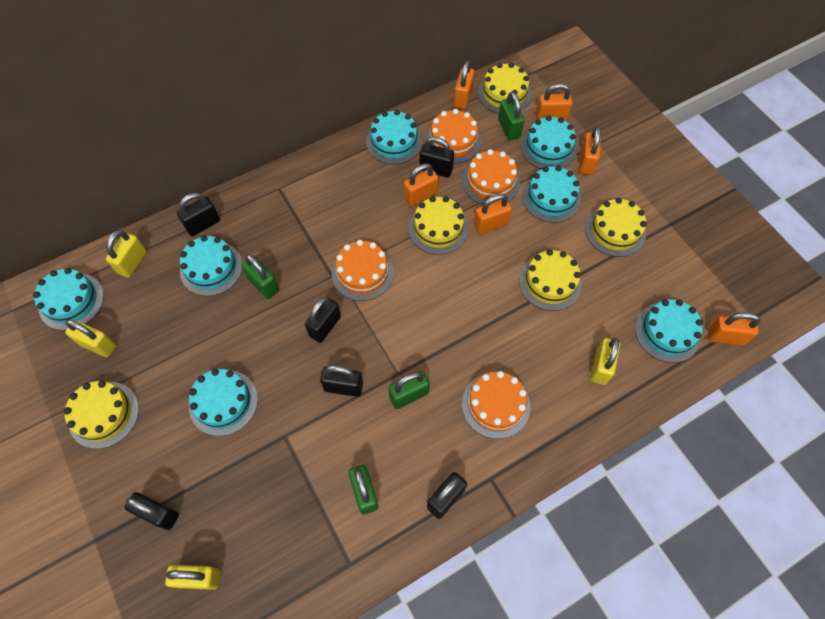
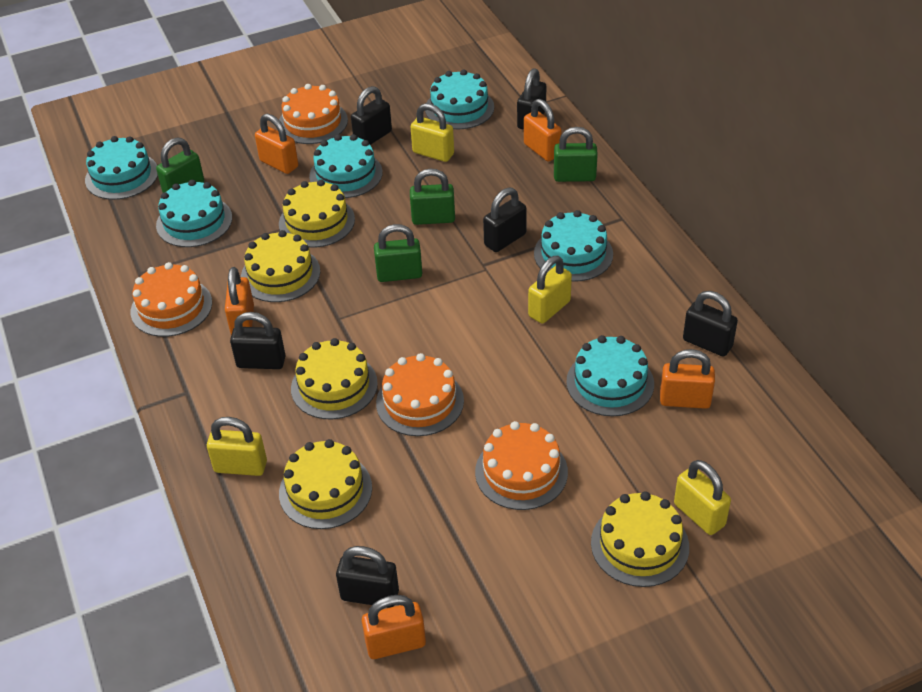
orange padlock: [404,163,439,207] [454,60,475,109] [474,194,512,234] [536,83,572,121] [579,126,601,175] [708,312,760,346] = 6 -> [225,267,254,335] [255,114,298,174] [362,595,426,659] [524,99,562,162] [660,349,715,409] = 5
turquoise cake: [33,268,104,331] [180,235,243,296] [189,369,258,436] [366,110,422,165] [521,116,577,169] [522,166,581,223] [635,299,703,363] = 7 -> [85,136,158,200] [156,180,232,247] [309,134,383,198] [425,69,494,129] [534,210,613,282] [566,335,654,416] = 6

